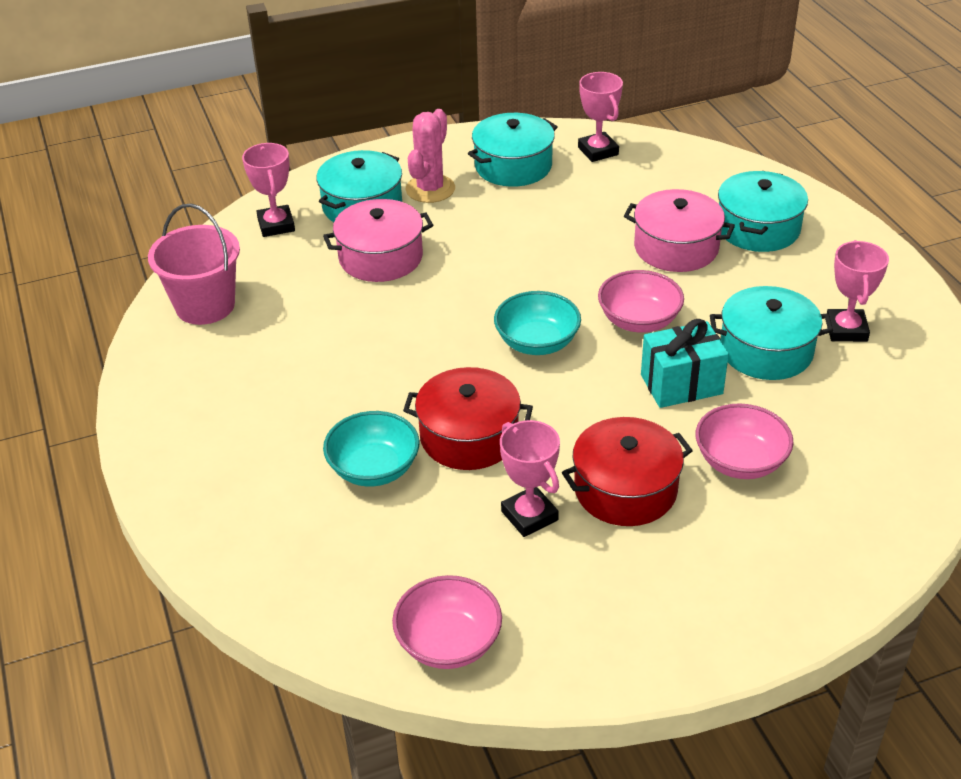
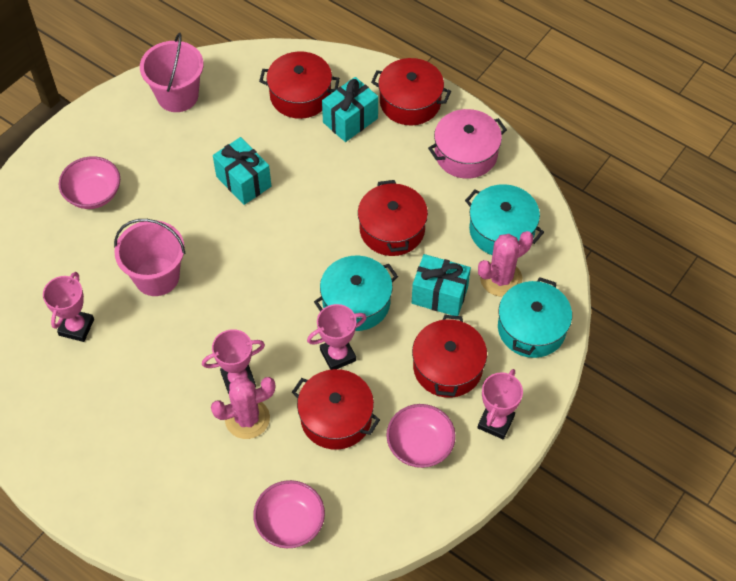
pink bucket: [148,203,240,325] = 1 -> [114,219,185,296] [140,33,204,112] = 2
pink cactus: [406,109,455,203] = 1 -> [211,377,275,439] [478,231,533,297] = 2
pink pot: [323,199,433,282] [624,189,735,272] = 2 -> [428,109,507,179] = 1
red pot: [403,367,533,470] [562,417,693,526] = 2 -> [259,51,340,119] [292,369,380,450] [358,180,428,256] [371,58,451,125] [412,315,487,398] = 5
turquoise bowl: [323,411,420,487] [494,291,581,355] = 2 -> none = 0
turquoise gift: [641,319,729,408] = 1 -> [213,137,271,205] [322,77,378,142] [412,254,471,316] = 3
turquoise pot: [316,150,402,222] [468,113,557,187] [710,286,833,380] [718,171,808,252] = 4 -> [314,256,398,331] [465,184,544,255] [498,277,572,358] = 3

